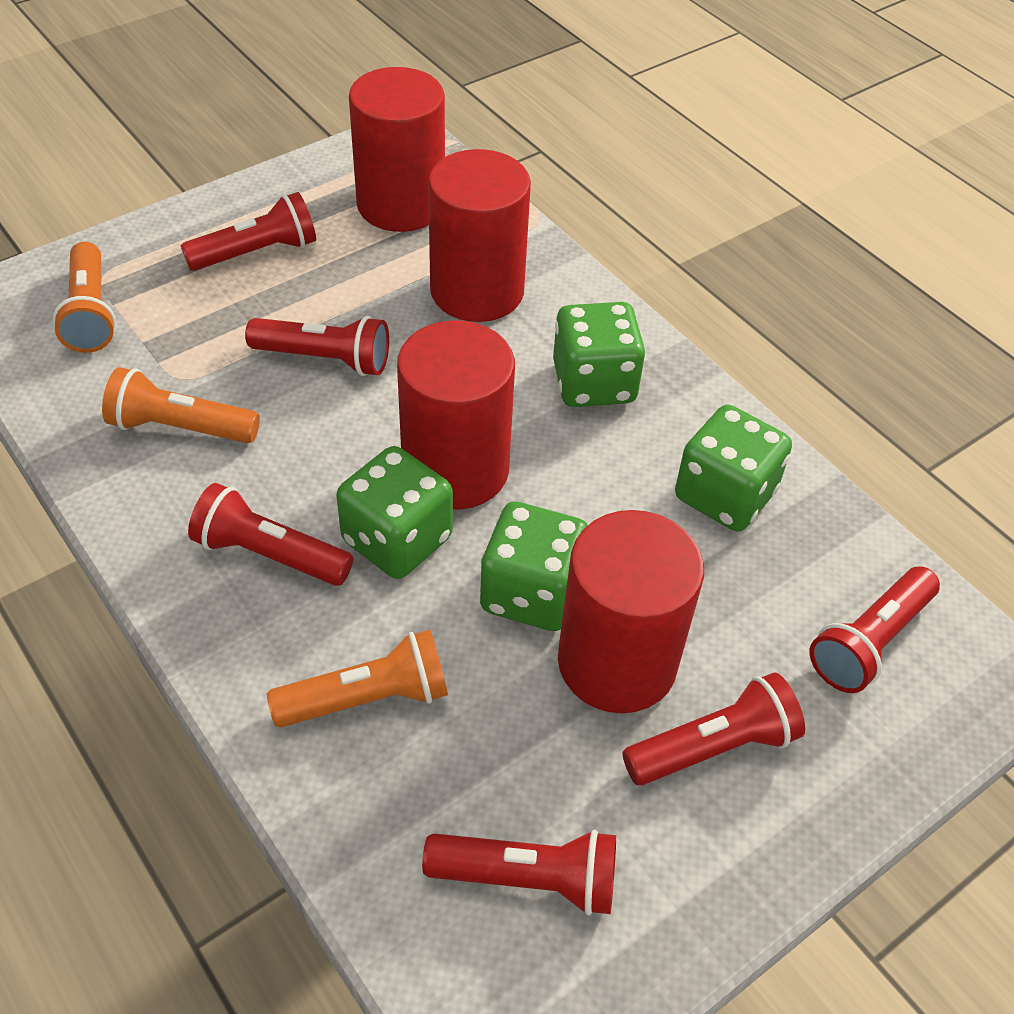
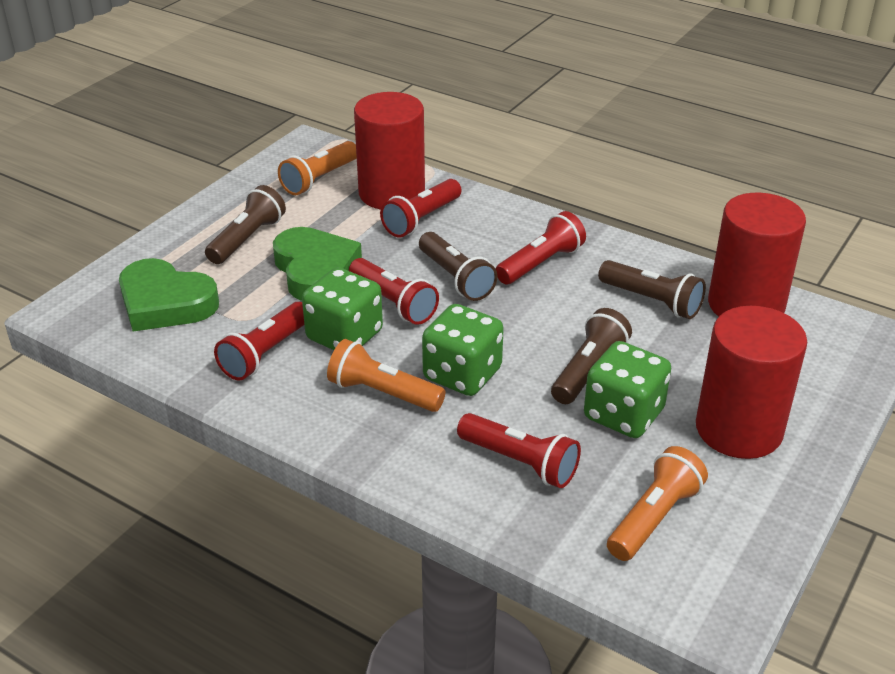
brown flashlight: none = 0 -> [205,185,286,264] [419,232,498,301] [551,308,632,404] [598,260,706,319] = 4
green dice: [336,446,453,579] [480,501,588,631] [553,302,646,407] [675,405,792,531] = 4 -> [302,268,383,350] [422,304,504,396] [584,341,671,438] = 3
green heart: none = 0 -> [119,258,219,332] [273,227,362,301] = 2
red cylinder: [349,67,445,232] [397,320,515,509] [428,149,531,322] [558,510,704,713] = 4 -> [354,92,425,210] [696,306,807,459] [708,193,806,317] = 3
red flashlight: [181,192,316,271] [188,483,353,586] [245,316,389,376] [422,830,616,915] [622,673,805,786] [809,566,940,693] = 6 -> [214,302,304,381] [349,258,439,325] [380,179,461,237] [457,413,581,488] [496,211,586,284] = 5

